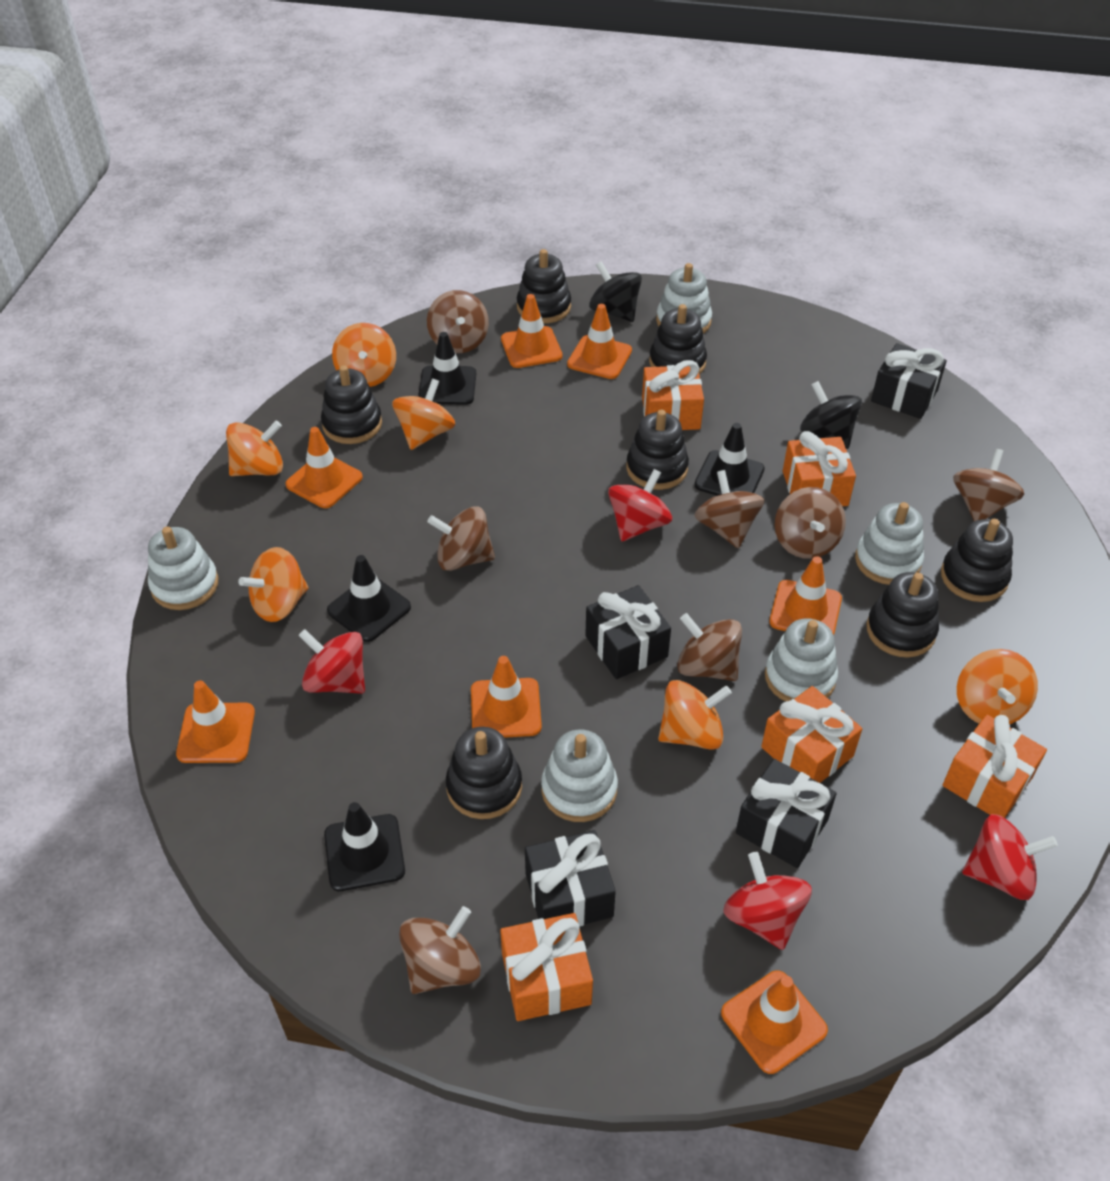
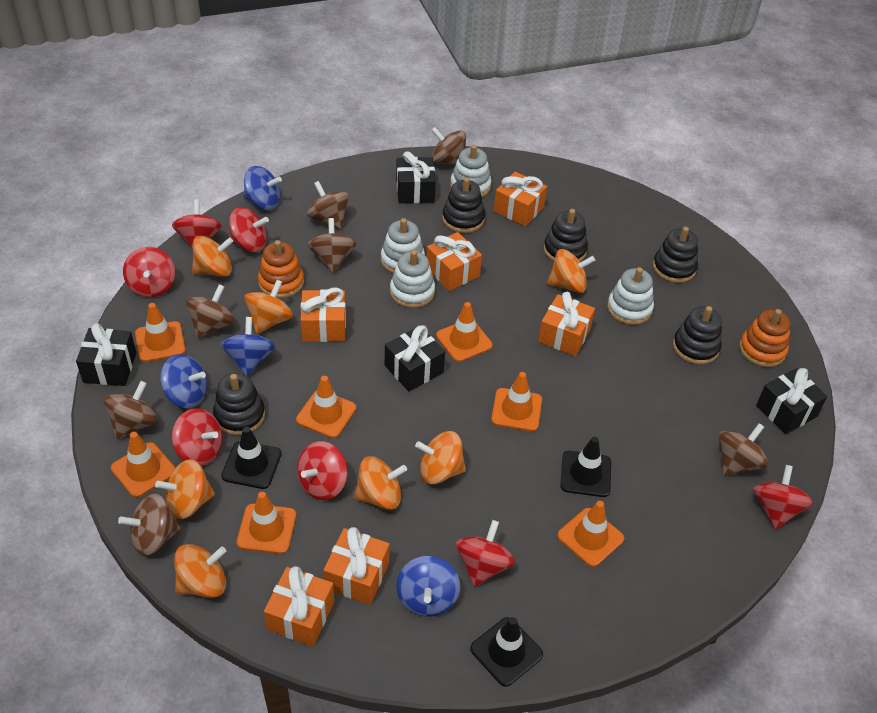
black spinning top: [589,261,642,322] [800,381,862,449] = 2 -> none = 0
black stacking toy: [321,365,382,444] [446,727,522,819] [517,249,571,324] [626,410,689,490] [649,304,707,375] [867,572,939,658] [941,519,1013,602] = 7 -> [213,373,265,436] [442,177,485,233] [544,209,588,262] [653,227,698,283] [673,306,722,365] = 5
black traffic cone: [324,802,405,891] [327,555,411,642] [418,332,476,405] [695,423,765,496] = 4 -> [221,427,281,489] [470,617,543,687] [560,437,611,497] = 3
blue spinning top: none = 0 -> [160,354,207,408] [221,317,275,376] [244,166,282,210] [396,556,460,617] = 4
orange gift: [500,913,593,1021] [642,360,704,430] [761,686,862,783] [783,431,856,506] [943,715,1047,818] = 5 -> [264,566,334,646] [301,287,346,342] [323,527,390,605] [426,232,482,291] [494,172,547,226] [538,292,595,356] = 6
orange spinning top: [226,421,283,476] [238,547,309,622] [332,323,396,387] [392,379,455,450] [658,680,732,750] [957,649,1038,725] = 6 -> [155,459,215,519] [174,544,226,598] [192,236,233,277] [244,280,293,334] [354,456,407,510] [415,431,466,484] [547,249,595,293] = 7
orange stacking toy: none = 0 -> [258,240,304,298] [739,309,790,367] = 2
red spinning top: [298,629,365,694] [608,469,672,541] [723,852,812,950] [962,814,1058,900] = 4 -> [123,247,175,297] [172,199,221,249] [172,408,223,466] [228,207,269,252] [297,441,347,500] [456,520,515,587] [753,465,813,529] = 7
white stacking toy: [148,527,218,610] [541,729,618,822] [656,263,712,334] [765,618,838,701] [855,502,924,585] = 5 -> [381,218,425,274] [390,250,435,308] [450,145,492,197] [607,267,654,325] = 4

